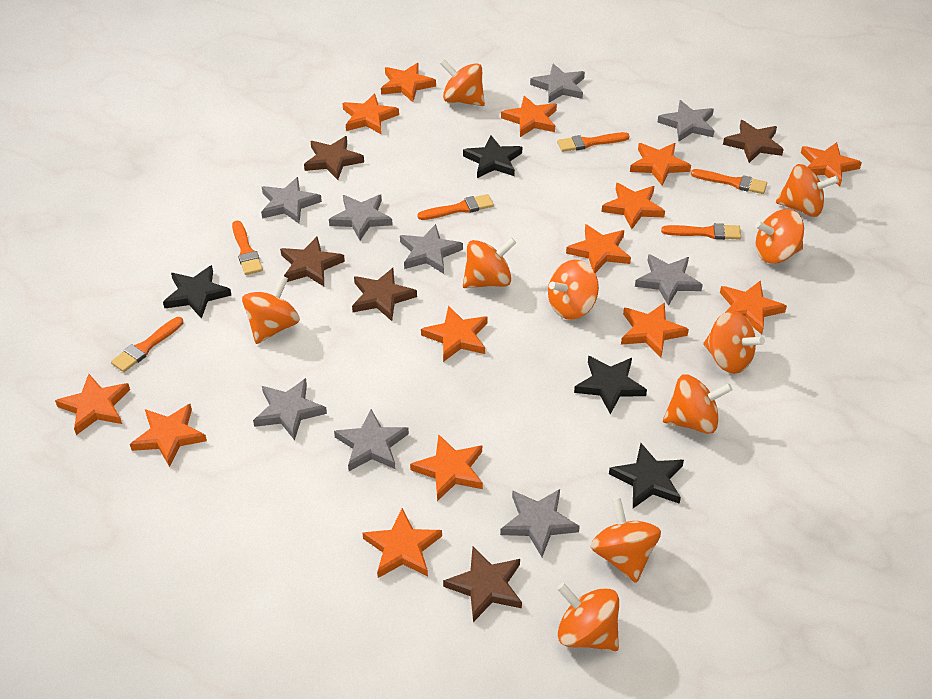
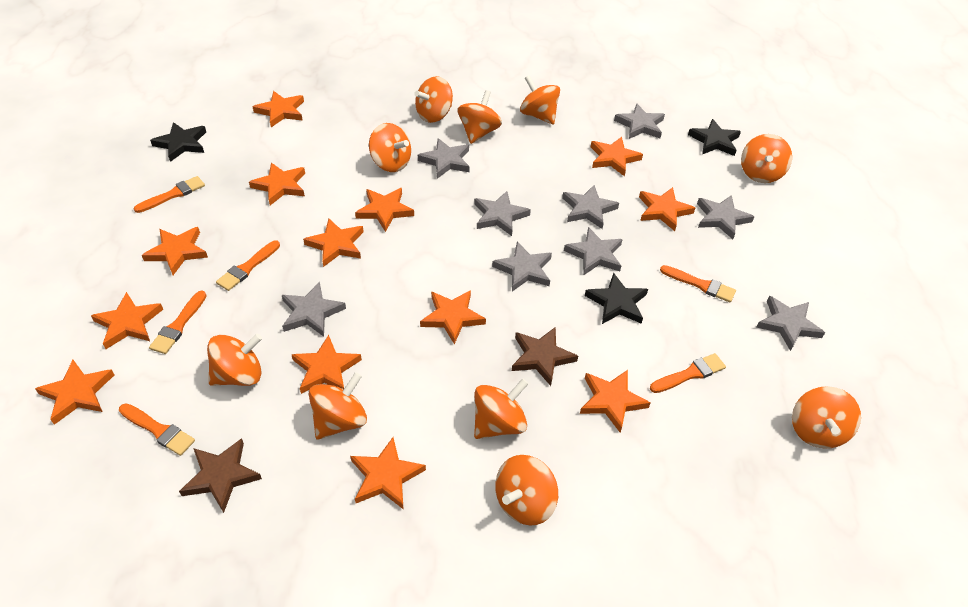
black star: [163,265,231,319] [463,135,522,178] [574,356,647,414] [609,443,684,508] = 4 -> [150,122,206,162] [585,273,648,324] [688,119,741,156] = 3
brown star: [280,237,345,286] [304,136,364,180] [352,268,417,321] [443,547,522,622] [723,120,784,163] = 5 -> [179,438,262,513] [512,327,578,386] = 2
orange star: [55,374,130,435] [130,404,207,467] [342,93,399,135] [363,508,442,578] [381,63,436,102] [410,434,483,501] [421,306,488,362] [501,96,557,137] [566,224,631,273] [602,183,665,229] [621,302,689,358] [630,143,691,186] [720,281,787,335] [801,142,862,186] = 14 -> [35,360,115,425] [91,292,163,349] [142,227,208,275] [249,163,305,205] [253,91,304,127] [291,335,362,394] [303,219,364,267] [350,437,426,510] [355,188,414,232] [420,290,486,344] [580,370,650,433] [591,137,643,176] [639,187,695,231] = 13

